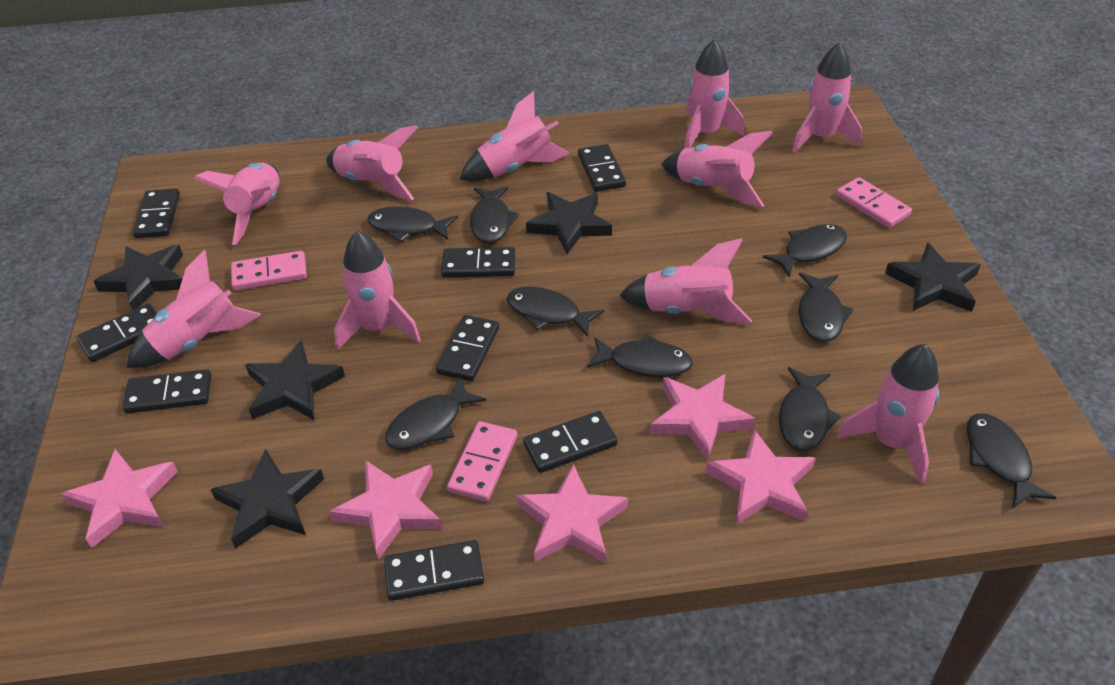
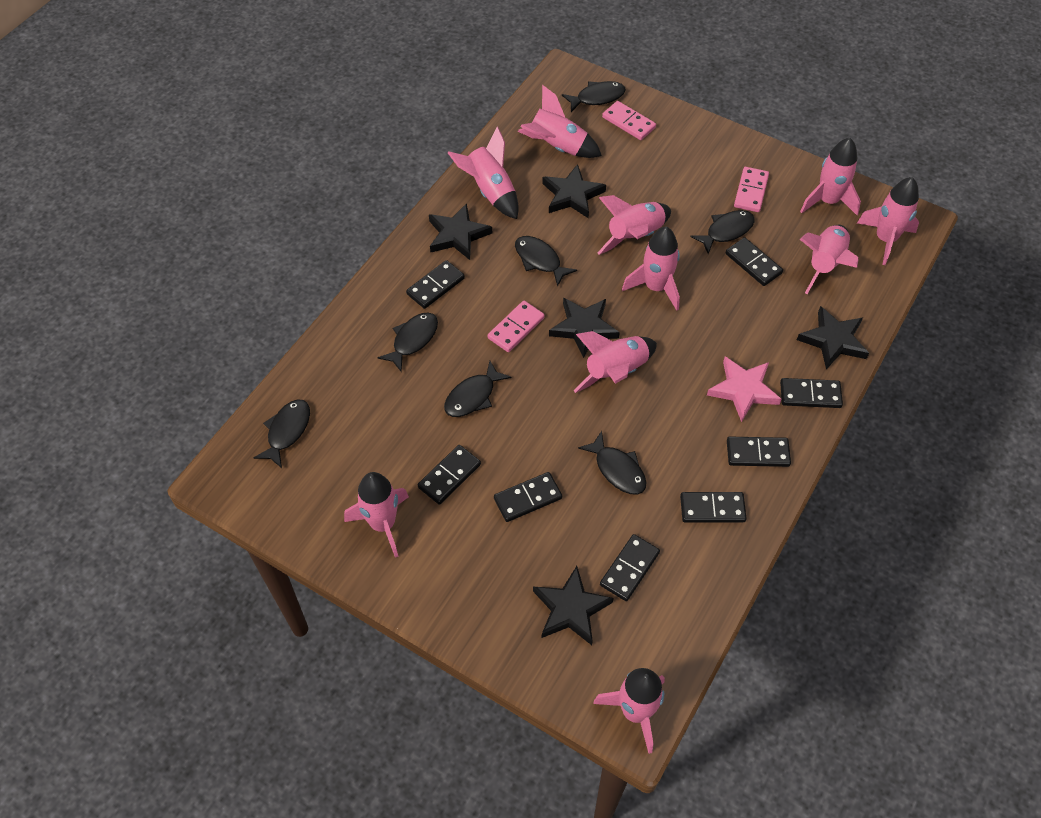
black fish: [367,206,458,242] [385,378,486,450] [470,187,519,243] [507,286,604,337] [587,334,693,377] [763,224,847,277] [779,367,841,451] [799,273,854,342] [967,413,1057,508] = 9 -> [254,399,310,468] [377,312,438,372] [444,361,511,417] [515,236,577,287] [562,81,626,112] [578,431,646,495] [690,210,755,254] = 7
pink star: [61,449,178,548] [329,461,442,560] [516,464,628,563] [650,374,755,461] [705,429,815,525] = 5 -> [707,357,782,422] = 1

